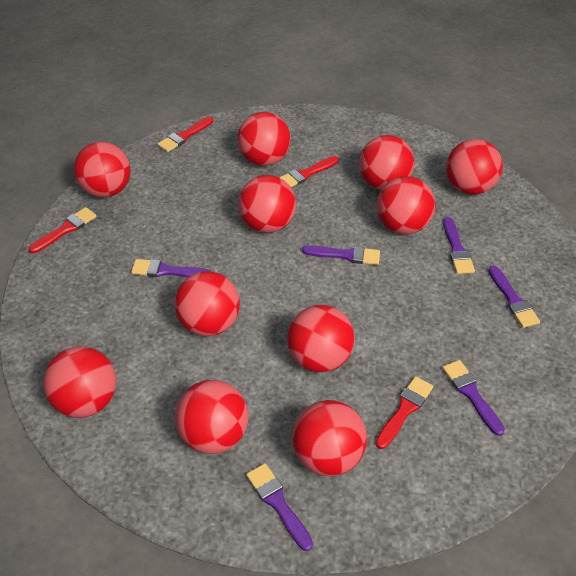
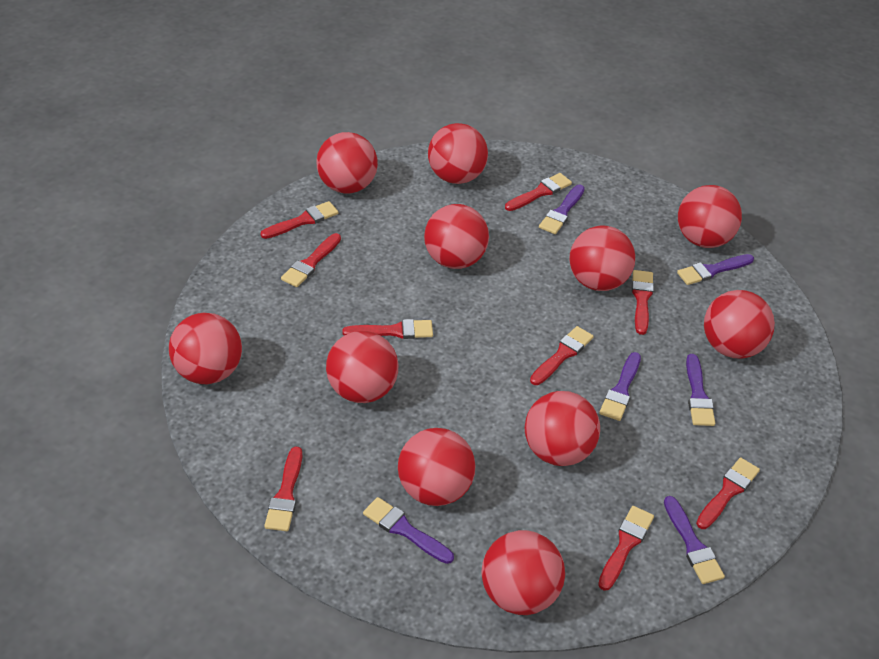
red brush: [28,207,97,253] [158,117,213,152] [279,156,339,187] [375,376,433,449] = 4 -> [260,201,339,239] [264,446,302,531] [281,233,341,287] [343,319,433,339] [505,173,572,211] [530,326,594,385] [598,506,654,591] [632,270,654,335] [696,457,760,529] = 9

